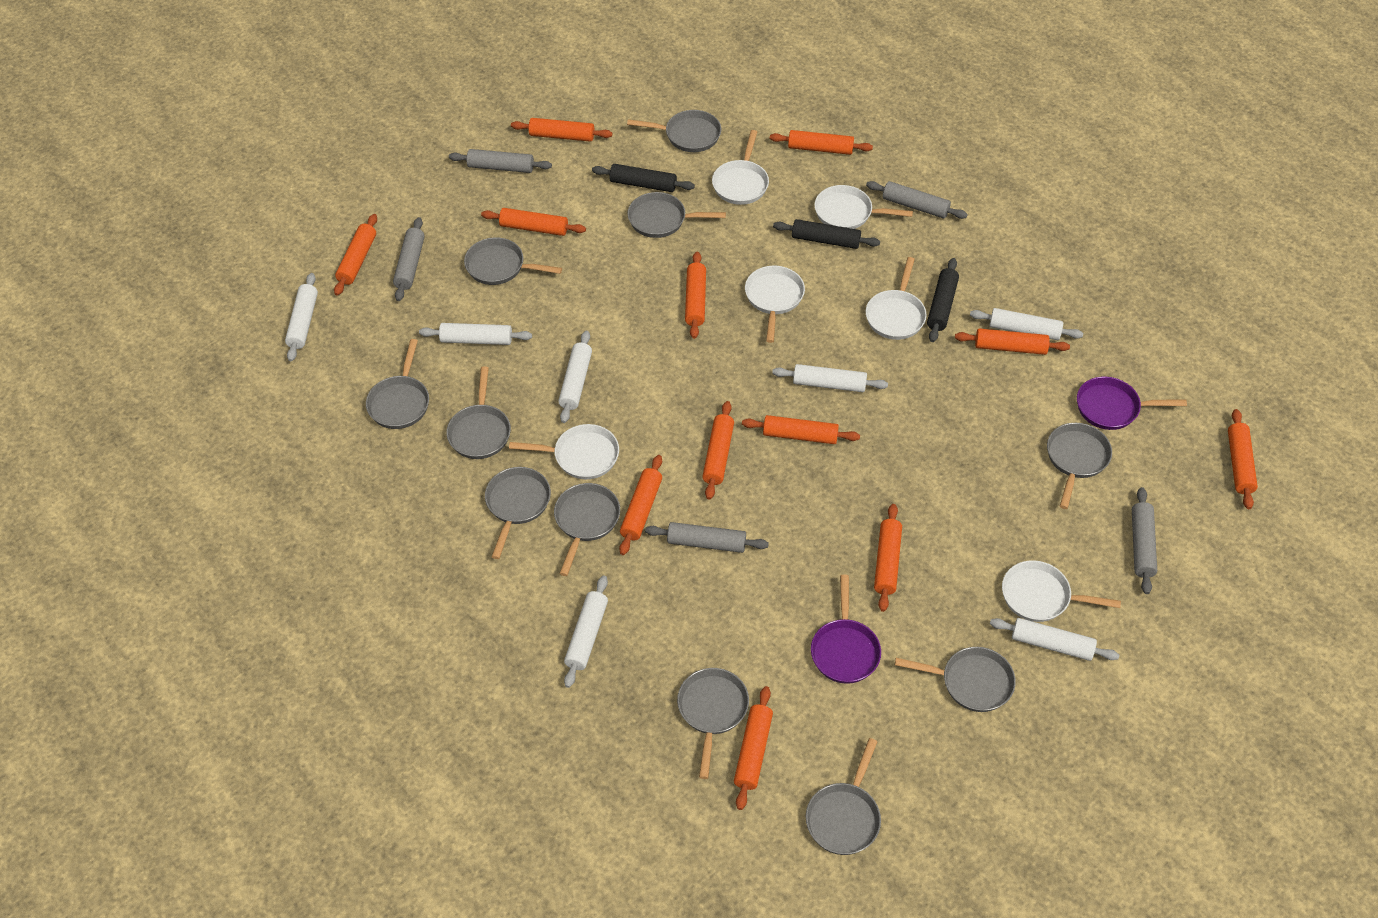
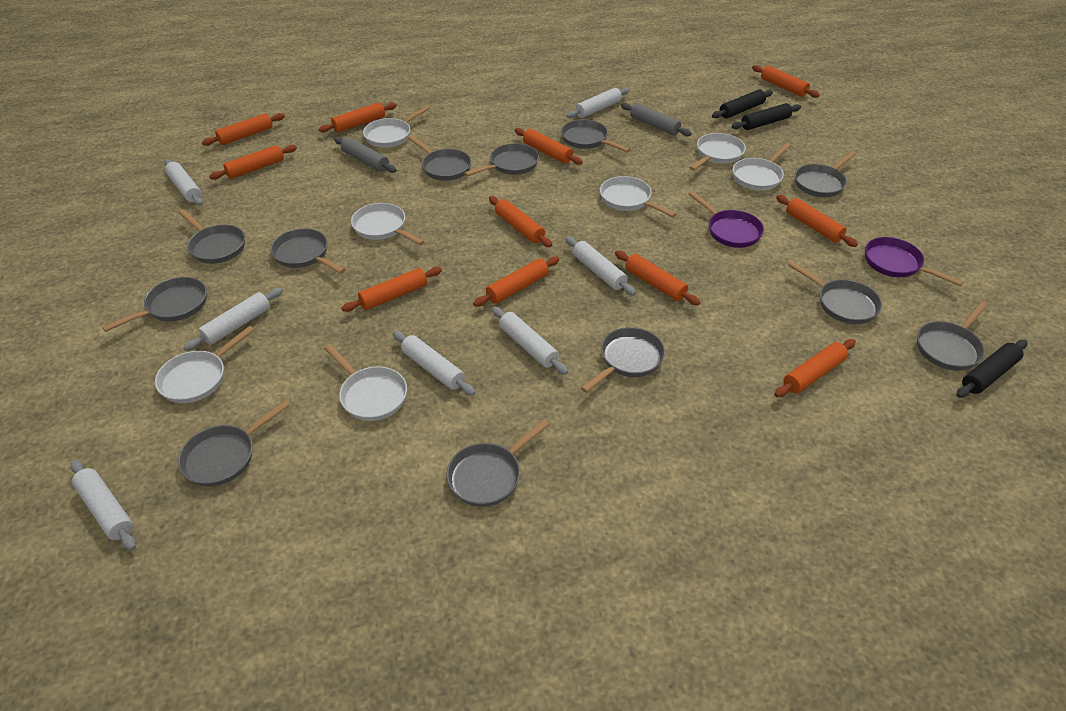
grey pan: [366,339,429,429] [446,366,511,459] [464,237,562,285] [485,467,551,559] [554,483,620,576] [627,110,721,152] [628,192,726,238] [677,668,749,779] [806,738,881,855] [895,647,1016,712] [1047,423,1112,509] = 11 -> [102,277,207,332] [178,209,245,264] [178,400,290,486] [270,228,345,274] [408,135,471,181] [446,419,550,507] [464,143,539,176] [561,119,630,152] [581,327,665,393] [788,261,882,324] [795,151,857,197] [917,301,988,371] = 12
grey rolling pin: [393,217,425,301] [449,149,552,173] [645,522,769,553] [866,181,968,219] [1132,487,1157,594] = 5 -> [334,137,397,173] [621,103,692,136] = 2
orange rolling pin: [334,214,377,296] [481,208,586,236] [511,118,612,142] [619,455,662,555] [685,252,706,339] [702,401,734,500] [734,686,773,810] [742,415,860,444] [770,130,873,155] [874,504,902,612] [955,328,1070,355] [1228,409,1258,509] = 12 -> [202,113,285,146] [209,145,297,180] [319,102,397,133] [341,267,442,312] [473,256,559,307] [489,196,552,247] [515,128,583,165] [615,251,701,305] [752,65,820,98] [774,339,856,397] [776,195,858,247] = 11
white pan: [509,424,619,479] [712,130,769,205] [745,266,805,343] [814,185,913,229] [866,257,927,340] [1002,560,1121,622] = 6 -> [155,326,255,403] [324,344,407,421] [351,203,425,245] [363,105,430,148] [600,176,676,218] [690,133,746,171] [733,143,791,191] = 7

